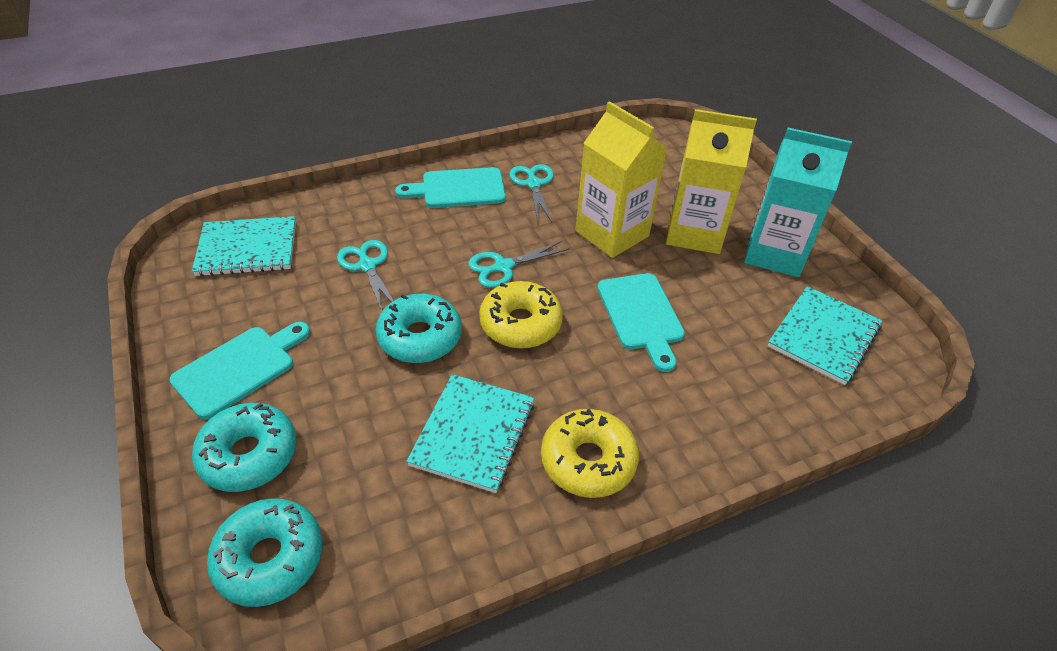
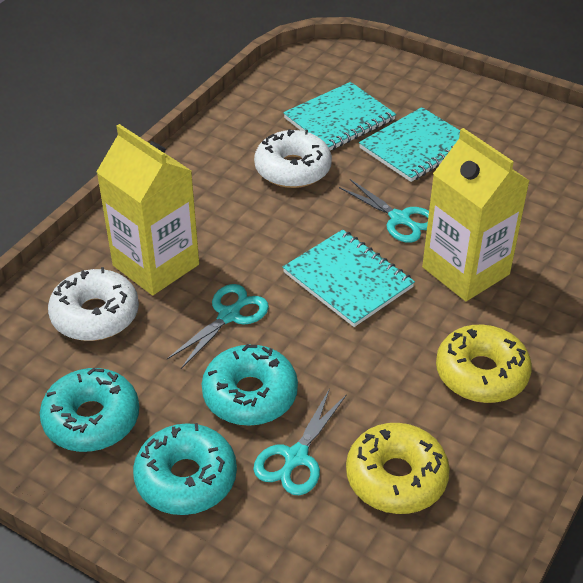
turquoise carton: [744,128,852,277] = 1 -> none = 0
turquoise cutting board: [170,322,310,419] [395,167,506,208] [597,273,685,372] = 3 -> none = 0
white donut: none = 0 -> [48,267,139,341] [254,129,332,188] = 2

